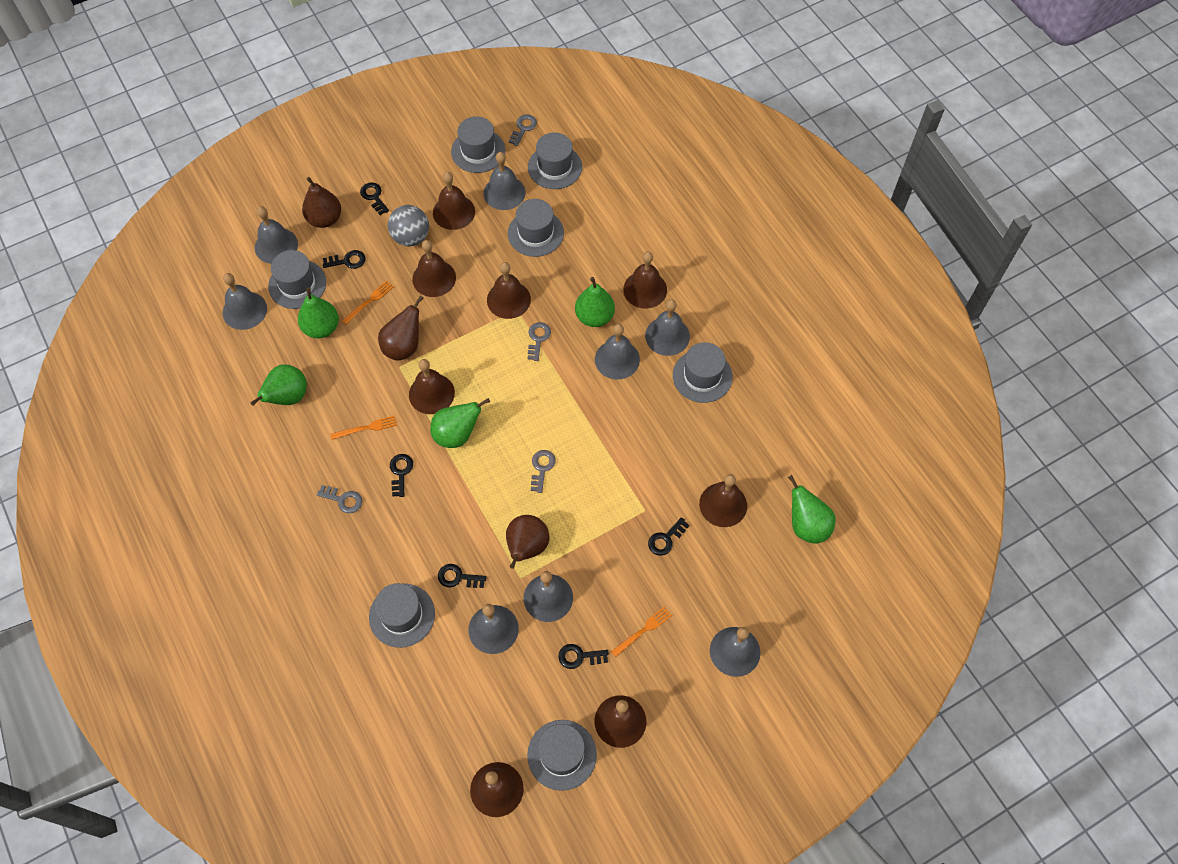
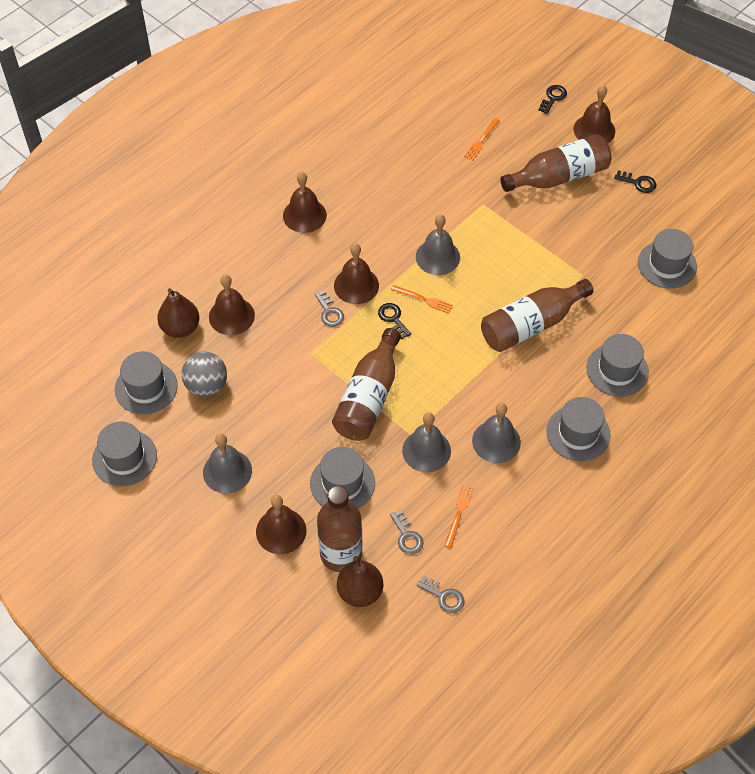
black key: [323,250,366,269] [360,182,389,215] [390,454,413,497] [438,564,486,588] [558,644,609,669] [648,517,689,556] = 6 -> [378,303,411,339] [538,85,567,114] [614,170,656,193] = 3
brown bell: [409,359,455,414] [412,240,456,297] [433,172,475,230] [470,762,524,817] [487,262,531,319] [595,695,646,748] [623,252,667,309] [699,474,747,527] = 8 -> [209,275,255,335] [256,495,307,554] [283,172,327,233] [334,244,379,304] [573,85,615,143] = 5
brown bottle: none = 0 -> [317,486,362,572] [332,328,401,441] [481,279,594,352] [500,134,611,192] = 4
brown pear: [302,177,341,228] [378,295,423,361] [506,515,550,569] = 3 -> [157,288,199,338] [337,556,383,607] = 2
green pear: [250,364,307,406] [298,288,339,338] [430,398,490,448] [575,277,615,327] [788,475,836,544] = 5 -> none = 0
grey bell: [223,273,267,330] [255,206,298,264] [468,604,519,654] [484,152,525,210] [524,571,573,622] [595,324,640,380] [645,299,690,356] [710,627,760,677] = 8 -> [203,434,252,494] [402,412,451,472] [416,214,460,275] [472,403,521,463] = 4
grey hat: [268,250,326,309] [369,583,435,648] [451,117,505,173] [508,199,564,257] [527,720,597,791] [528,133,582,189] [673,342,733,403] = 7 -> [92,422,157,487] [115,351,178,414] [310,447,375,509] [546,397,611,461] [586,334,649,397] [638,229,697,289] = 6
grey key: [317,485,362,513] [509,114,537,146] [528,322,551,361] [531,450,556,493] = 4 -> [315,290,344,327] [390,510,424,554] [417,576,465,613] = 3

